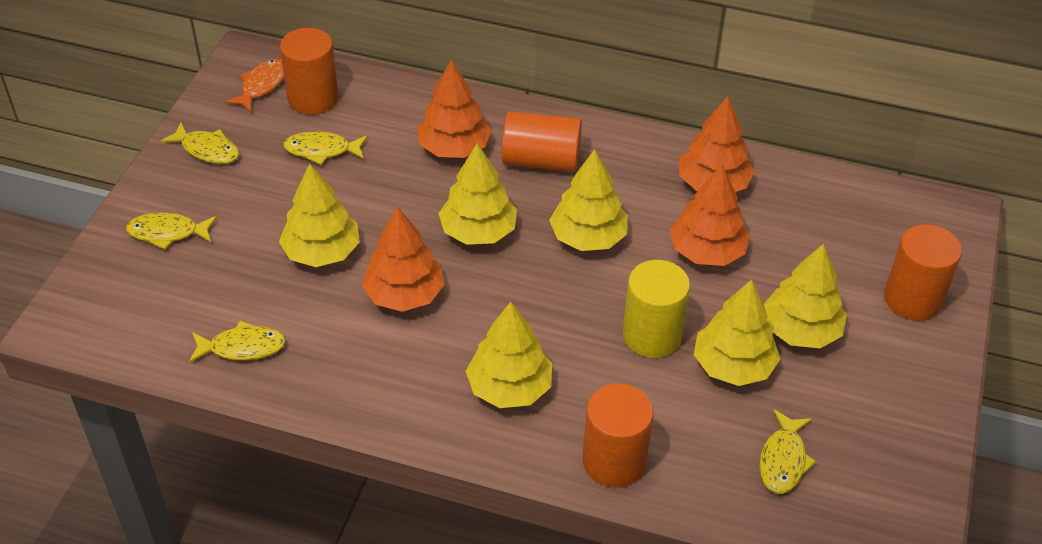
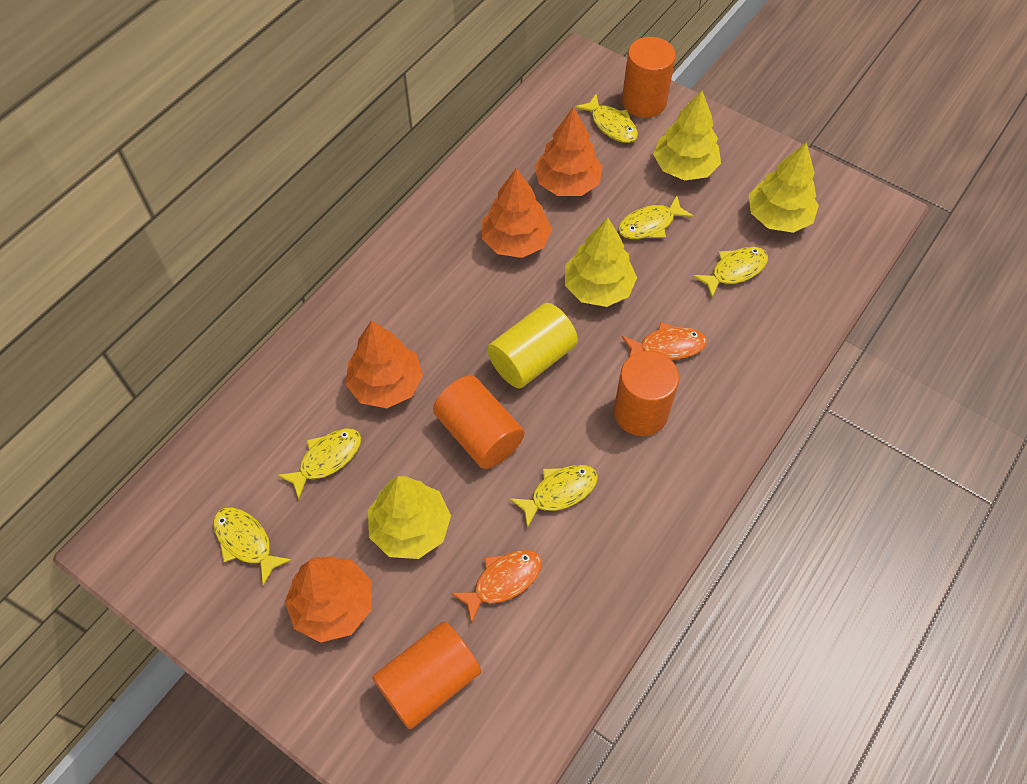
orange fish: [225,59,284,112] = 1 -> [451,550,542,623] [622,322,707,360] = 2
yellow fish: [126,212,217,250] [161,122,240,164] [189,321,286,363] [283,131,368,165] [759,409,817,494] = 5 -> [213,507,292,586] [277,428,361,499] [509,465,598,528] [575,94,638,143] [618,196,693,239] [693,247,768,297] = 6
yellow tree: [279,163,360,267] [438,143,517,245] [466,302,552,408] [549,149,628,251] [694,279,780,386] [764,244,847,348] = 6 -> [368,476,451,559] [565,217,637,307] [653,90,721,181] [749,142,819,233] = 4

